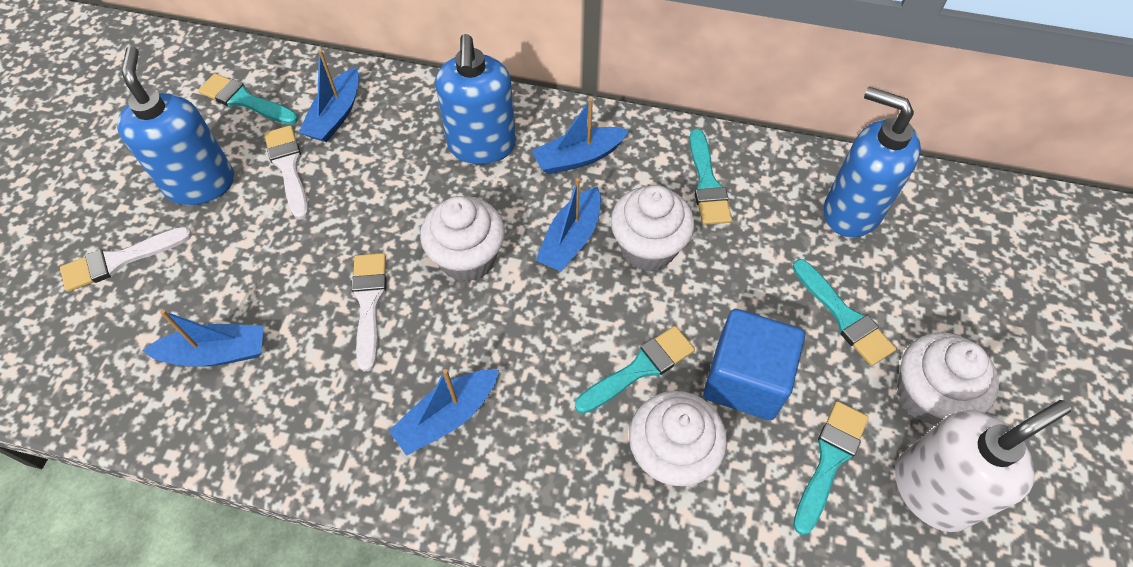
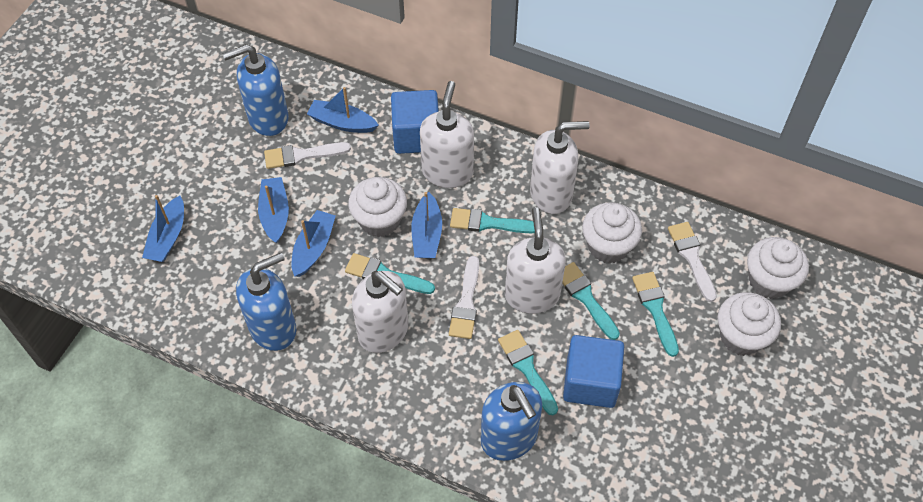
blue cube: [703,309,805,420] = 1 -> [391,90,439,154] [563,335,624,408] = 2
white soap dispenser: [895,400,1071,532] = 1 -> [352,271,408,353] [420,81,474,188] [505,207,566,314] [530,121,590,214] = 4

